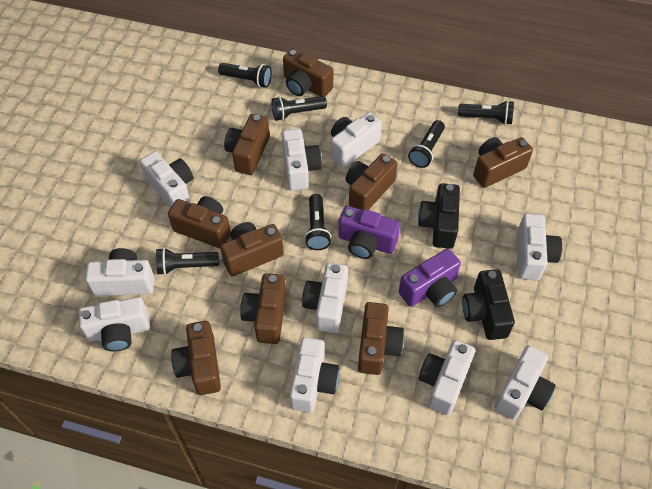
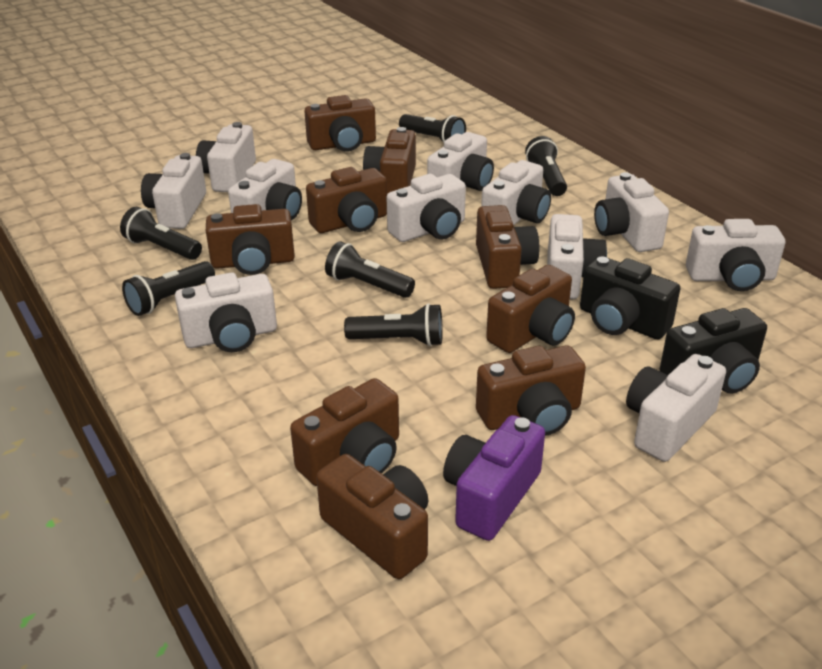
purple camera: [338,206,400,259] [399,249,461,307] = 2 -> [443,415,545,541] = 1
white camera: [78,297,150,351] [85,248,155,296] [140,151,193,208] [282,129,322,191] [289,337,339,413] [302,263,348,333] [331,112,382,168] [419,340,475,415] [495,346,556,420] [517,213,562,281] = 10 -> [141,153,206,229] [175,272,277,352] [196,122,256,192] [228,159,302,220] [386,174,466,242] [427,132,494,191] [481,160,551,225] [547,214,607,299] [594,172,669,252] [626,354,726,462] [686,219,785,291] = 11

